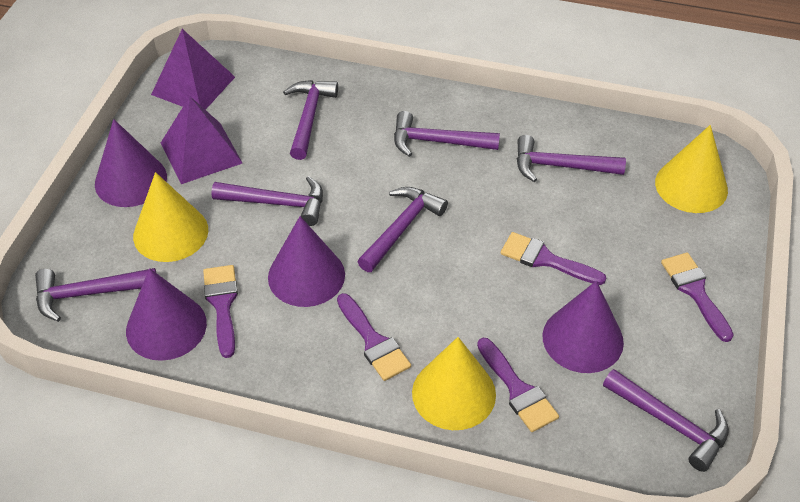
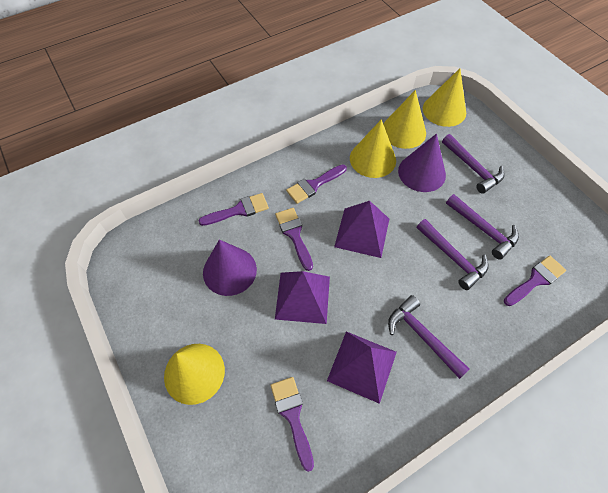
purple cone: [95,119,167,207] [126,268,207,361] [268,216,345,307] [543,281,624,373] = 4 -> [203,240,257,296] [398,134,446,192] = 2
purple hammer: [35,268,156,322] [211,176,323,226] [283,80,338,160] [357,187,448,272] [394,111,500,157] [517,135,626,182] [603,369,729,472] = 7 -> [388,295,470,379] [417,219,489,290] [442,134,505,194] [446,194,519,260] = 4
purple pyramid: [151,29,235,110] [161,96,242,184] = 2 -> [275,271,330,324] [327,332,397,404] [334,201,389,258] = 3
yellow cone: [133,172,208,262] [412,337,496,430] [655,125,728,213] = 3 -> [164,344,225,405] [350,119,396,178] [383,90,426,149] [423,68,466,127] = 4

